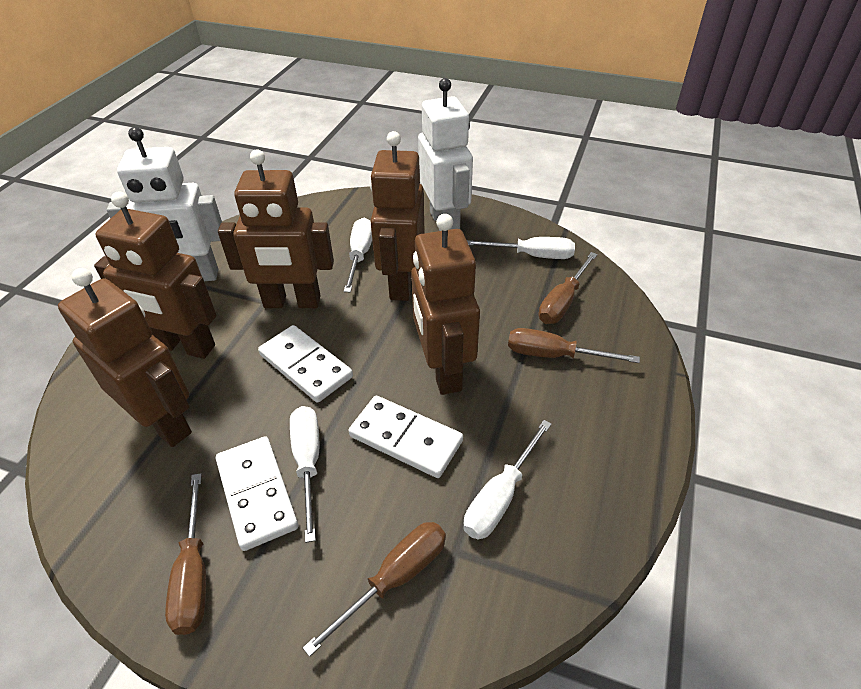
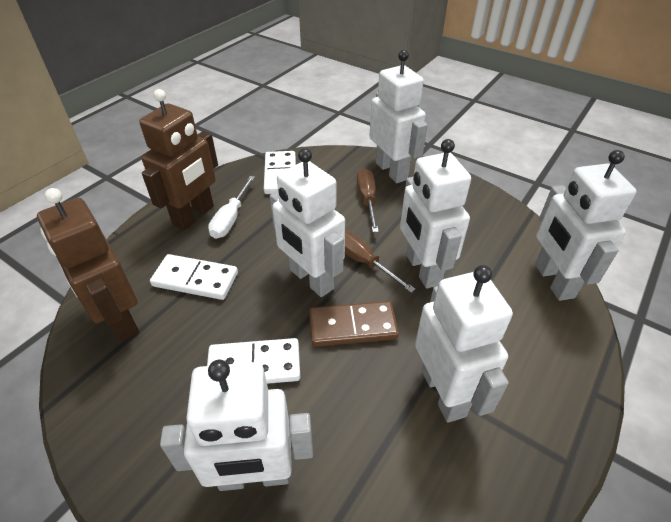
brown domino: none = 0 -> [309,301,399,347] = 1
brown robot: [58,268,192,447] [94,191,217,359] [218,149,334,308] [370,131,425,301] [411,214,480,395] = 5 -> [37,188,139,341] [139,89,218,230] = 2
brown screwdriver: [165,473,206,635] [303,522,446,657] [508,328,640,363] [539,252,597,324] = 4 -> [345,230,415,293] [357,169,379,232] = 2
white robot: [107,127,222,281] [418,78,473,231] = 2 -> [160,360,313,491] [270,148,345,297] [370,50,428,183] [400,139,471,289] [415,265,513,423] [535,150,637,301] = 6
white screwdriver: [290,406,319,543] [344,218,372,292] [464,420,552,540] [467,237,575,259] = 4 -> [208,176,255,239] = 1

